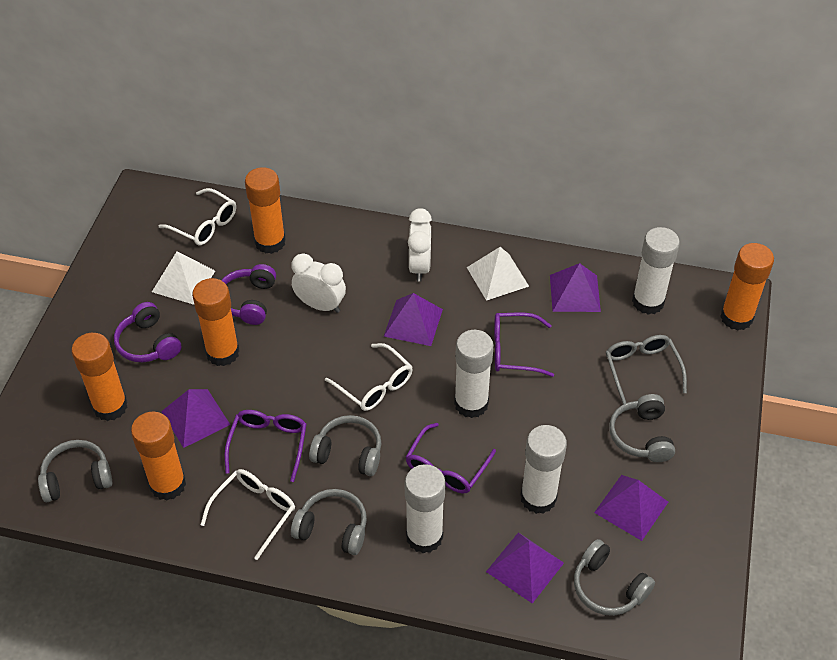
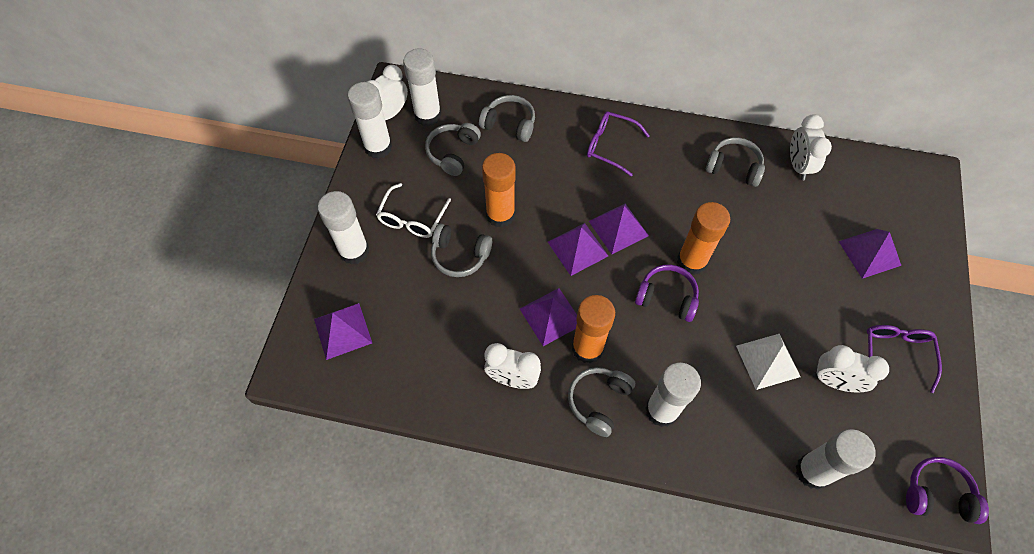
grey glasses: [606,335,687,405] = 1 -> none = 0
orange glue stick: [71,333,128,421] [131,412,186,501] [192,278,240,366] [245,167,286,254] [720,243,774,330] = 5 -> [482,153,516,228] [572,295,615,363] [677,202,730,275] = 3
purple glasses: [224,410,307,482] [406,423,496,493] [494,313,554,377] = 3 -> [587,111,650,176] [867,325,942,393] = 2
white clock: [292,253,346,313] [408,208,432,282] = 2 -> [367,65,408,120] [484,343,541,389] [790,114,832,180] [813,345,889,392] = 4
white glasses: [159,188,236,245] [201,469,295,560] [325,343,413,411] = 3 -> [376,183,451,238] = 1
white glue stick: [405,464,446,553] [454,330,494,418] [521,425,567,514] [632,227,680,315] = 4 -> [318,191,369,265] [348,82,392,159] [403,48,441,126] [645,362,701,427] [796,429,876,490] = 5
white pyramid: [152,251,215,305] [467,247,529,301] = 2 -> [736,334,801,390] = 1

